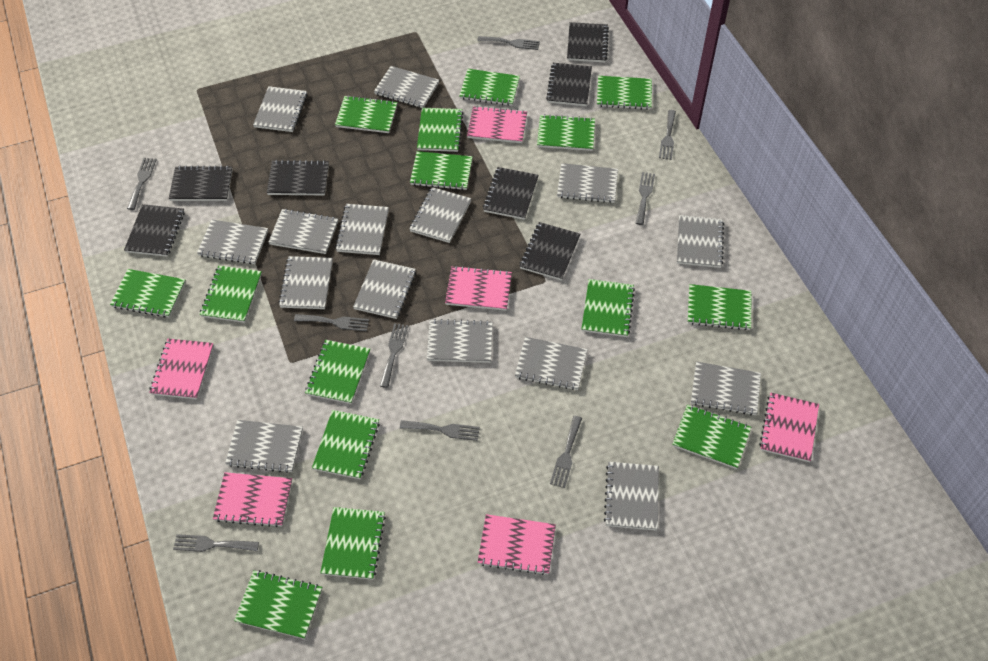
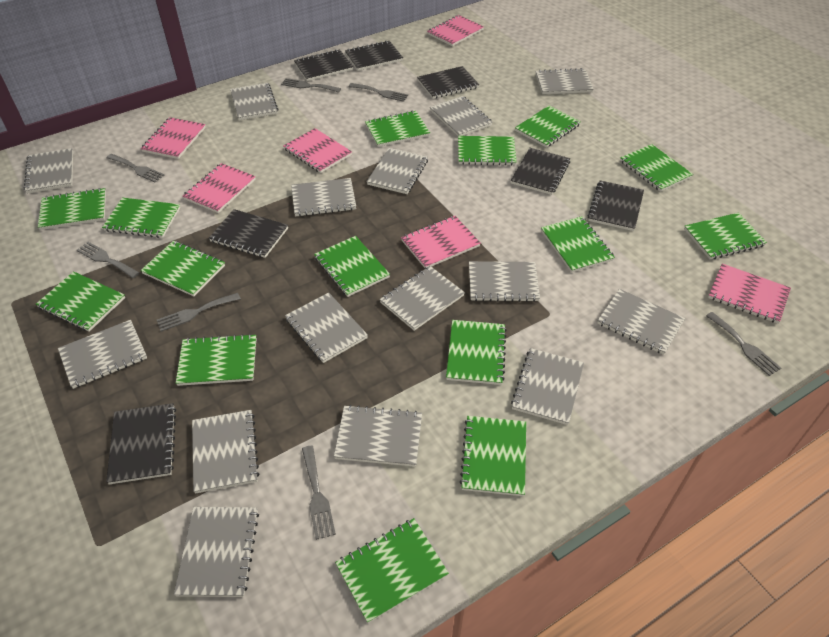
grey fork: [127,158,157,210] [173,534,259,552] [294,314,369,332] [380,323,408,388] [400,420,480,441] [477,36,540,50] [550,416,582,488] [635,172,655,225] [659,110,676,160] = 9 -> [77,242,139,278] [106,154,165,182] [157,293,241,332] [281,78,341,93] [302,446,336,540] [349,83,408,102] [706,312,781,376] = 7

